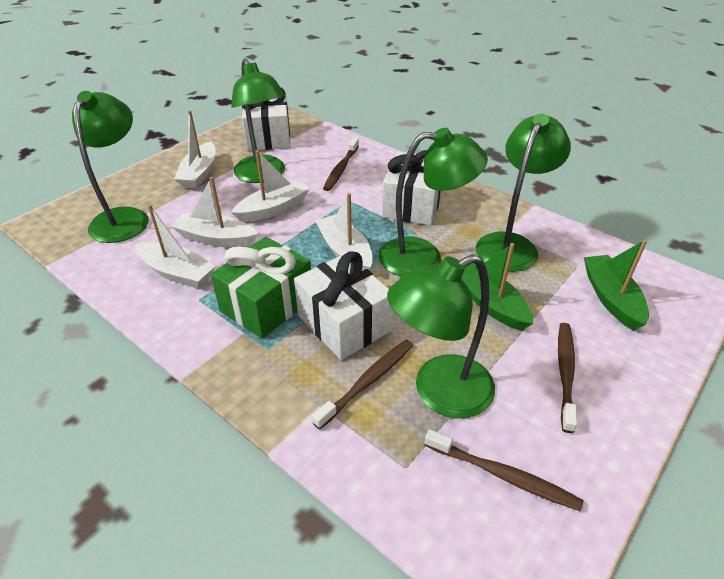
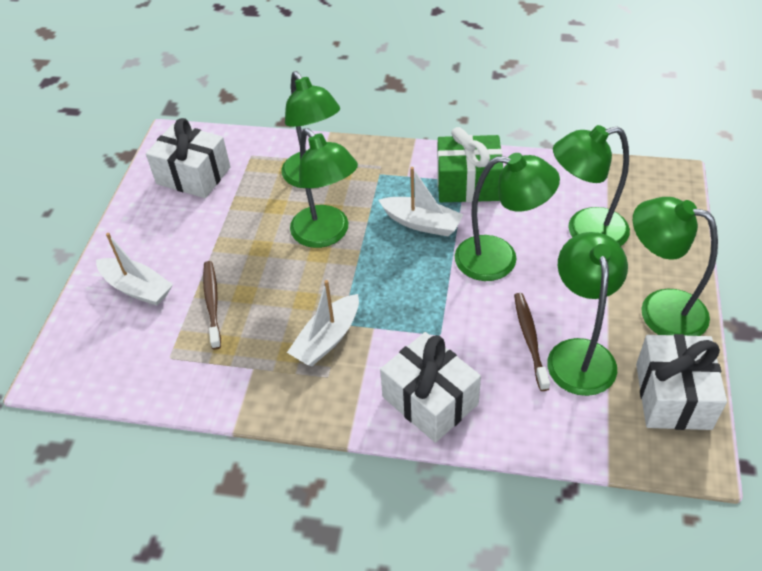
brown toothbrush: [312,340,413,429] [323,138,359,191] [424,429,583,511] [558,323,577,433] = 4 -> [203,261,221,350] [514,293,550,391] = 2
green boat: [461,243,533,331] [584,239,649,331] = 2 -> none = 0
green lamp: [72,91,149,243] [231,59,285,183] [379,128,488,277] [387,254,495,419] [476,114,571,272] = 5 -> [281,71,340,188] [290,128,358,248] [455,153,560,281] [547,232,628,396] [553,125,630,246] [633,197,718,336] = 6
white boat: [135,204,216,288] [171,177,258,247] [174,111,216,189] [231,150,310,222] [315,193,373,270] = 5 -> [96,233,173,306] [287,280,359,366] [379,167,464,236] = 3

